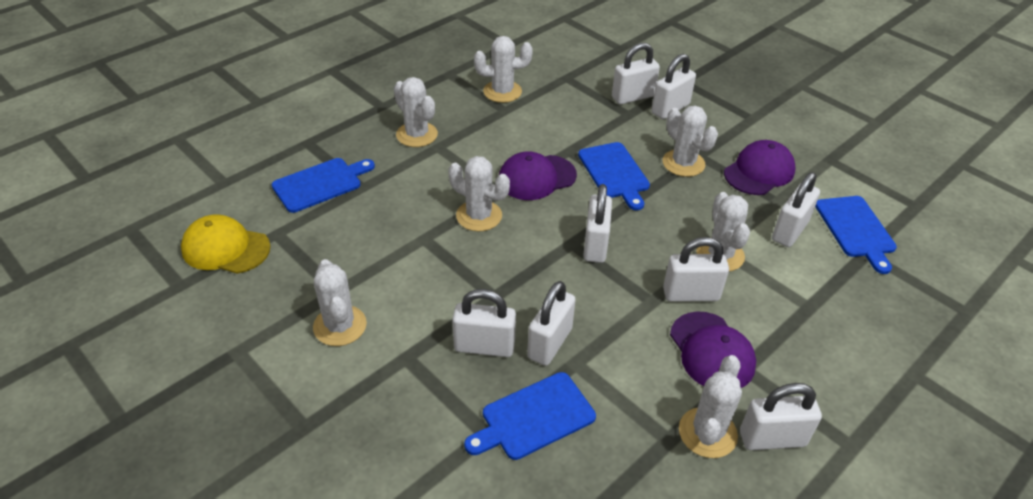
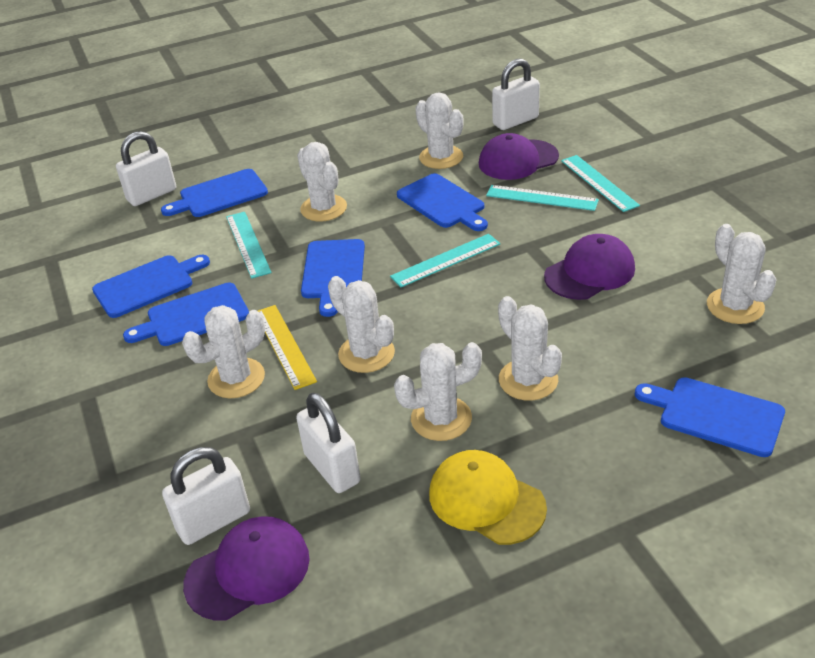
blue cutting board: [272,158,375,213] [464,372,596,460] [578,142,650,210] [815,196,897,274] = 4 -> [92,255,210,318] [123,283,249,346] [161,169,268,217] [301,239,365,317] [397,173,488,231] [635,377,785,457] = 6
turquoise ruler: none = 0 -> [226,212,272,279] [390,234,500,287] [486,185,599,211] [561,155,640,212] = 4
white padlock: [452,289,516,357] [527,281,576,366] [583,184,612,263] [612,43,660,105] [651,54,696,119] [663,237,729,302] [740,383,822,450] [772,172,820,247] = 8 -> [116,131,176,206] [162,447,250,545] [296,393,361,493] [492,58,540,130] = 4
yellow ruler: none = 0 -> [258,305,317,390] = 1

